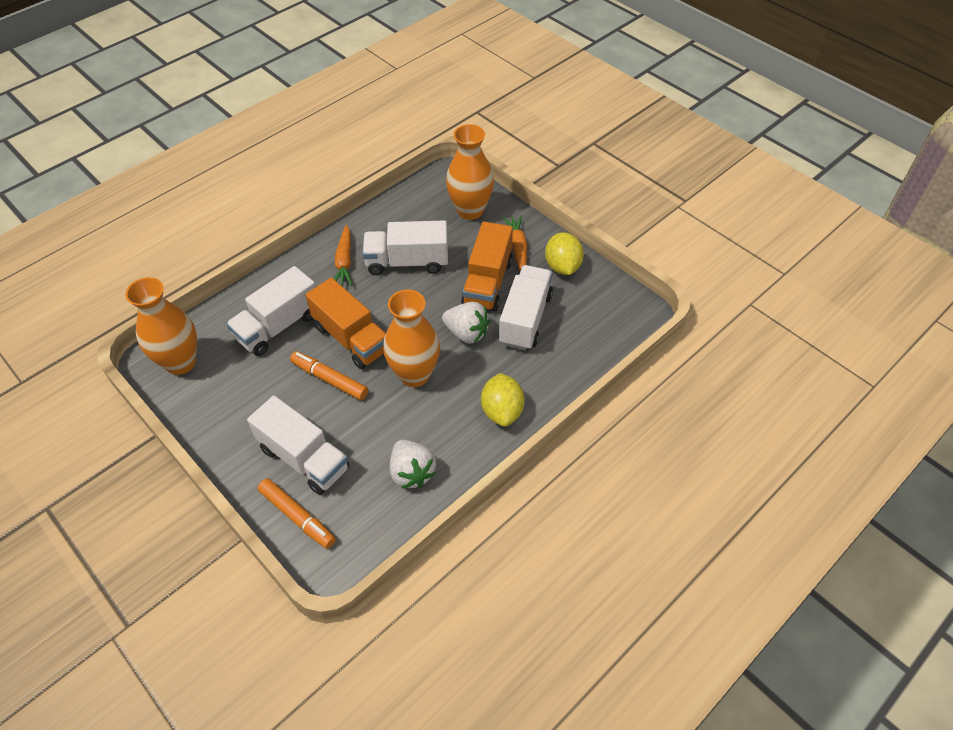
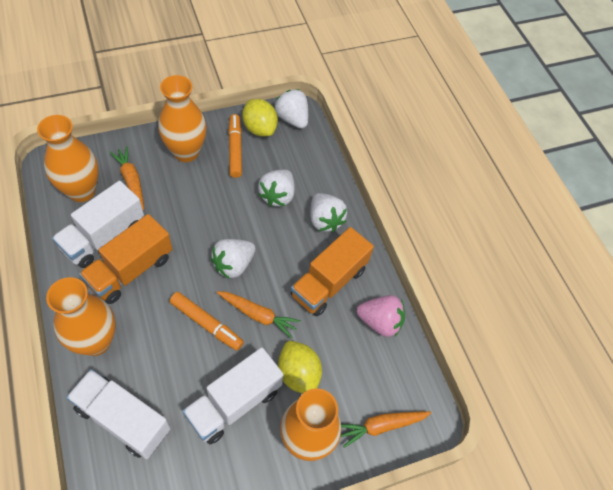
orange carrot: [334,225,352,286] [503,215,527,271] = 2 -> [109,146,144,210] [217,291,301,339] [341,411,431,448] = 3
orange vase: [125,277,197,375] [383,290,440,387] [446,124,494,220] = 3 -> [37,115,99,202] [46,277,116,356] [158,75,206,162] [280,388,341,461] = 4
pink strawberry: none = 0 -> [357,295,405,337] = 1
white strawberry: [390,440,436,488] [442,302,490,343] = 2 -> [210,239,255,279] [258,170,295,207] [274,89,308,129] [310,193,347,232] = 4
white truck: [226,266,316,356] [247,395,349,495] [362,220,448,275] [499,265,553,350] = 4 -> [52,181,144,268] [66,369,171,459] [183,347,284,444] = 3

